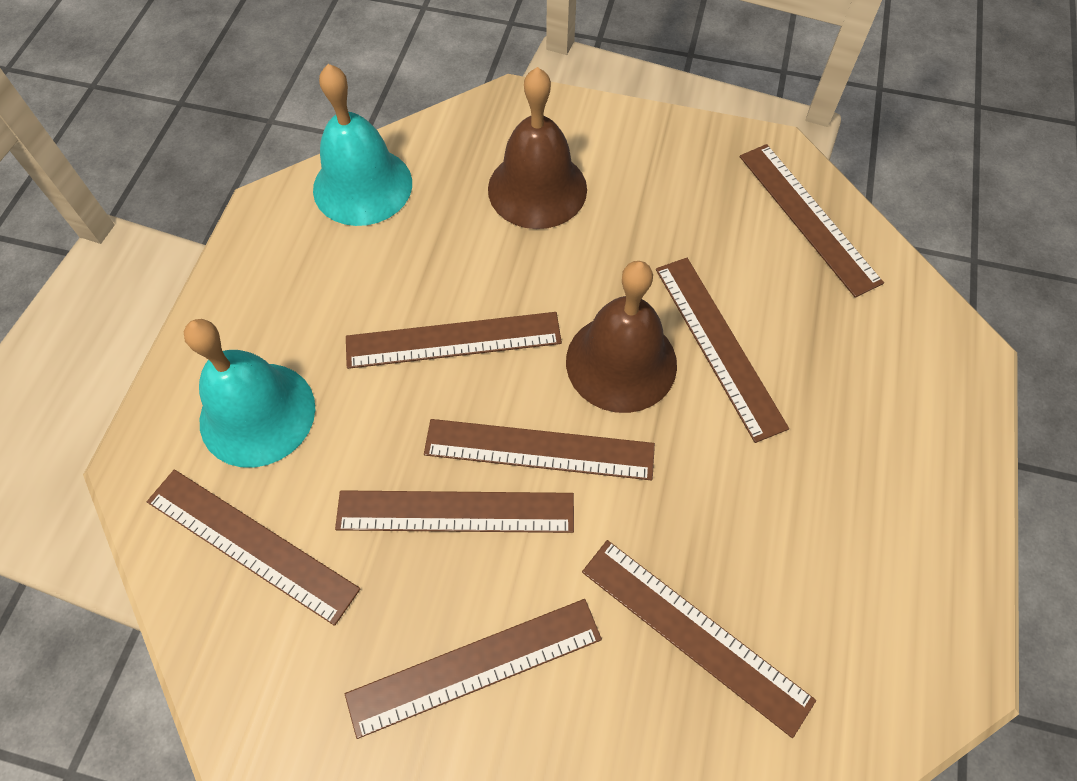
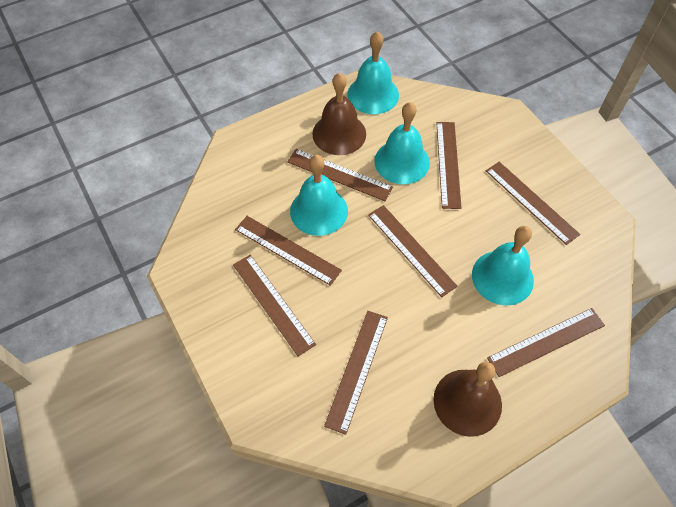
turquoise bell: [184,319,315,468] [313,64,412,226] = 2 -> [290,155,348,236] [347,31,399,114] [374,102,430,184] [472,226,534,306] = 4

